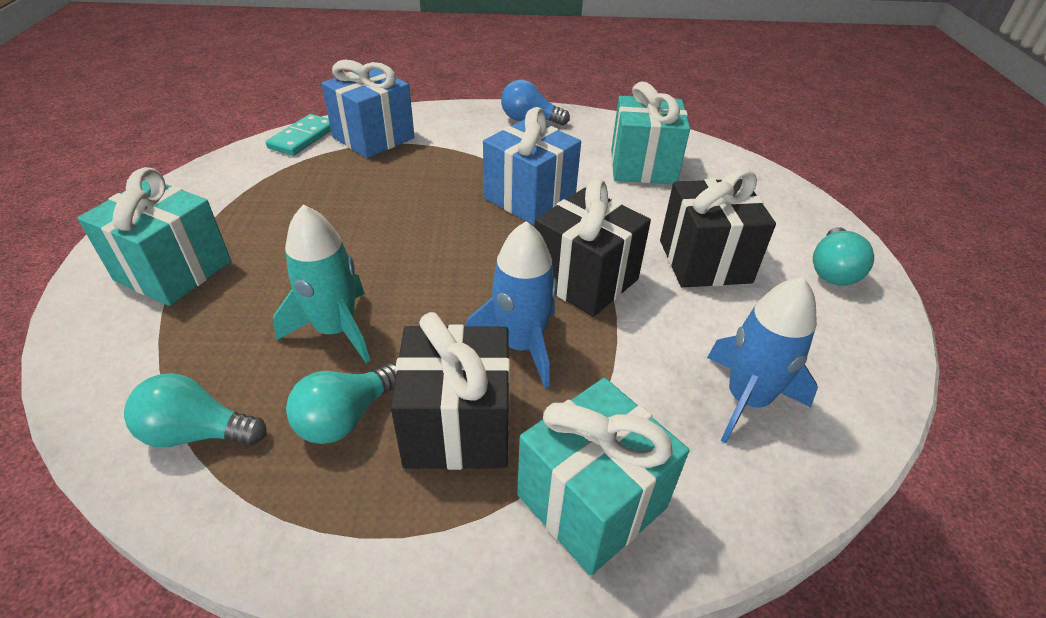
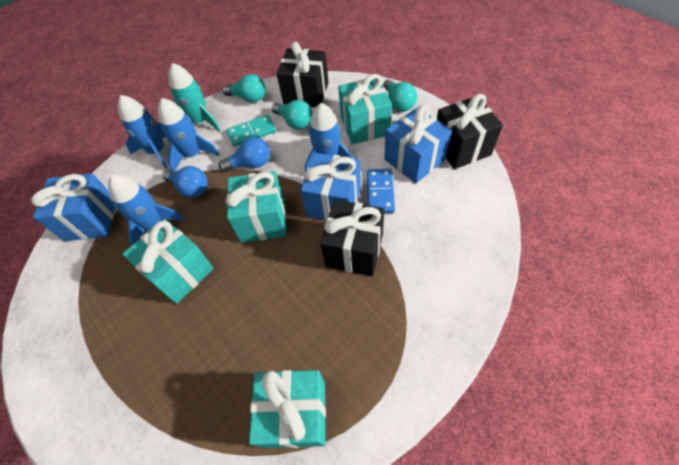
blue domino: none = 0 -> [367,169,395,213] = 1
blue gift: [322,60,415,158] [483,107,581,225] = 2 -> [31,174,115,241] [301,153,361,221] [384,105,452,183] = 3
blue light bulb: [501,79,570,125] = 1 -> [162,166,208,198] [218,137,270,172] = 2
blue rocket: [466,221,557,388] [707,276,818,443] = 2 -> [108,175,185,245] [118,95,168,169] [158,98,220,171] [305,103,354,171] = 4
turquoise gift: [77,167,231,306] [517,378,689,575] [611,82,690,184] = 3 -> [123,219,214,304] [226,171,287,243] [249,370,326,448] [338,74,392,144] = 4

